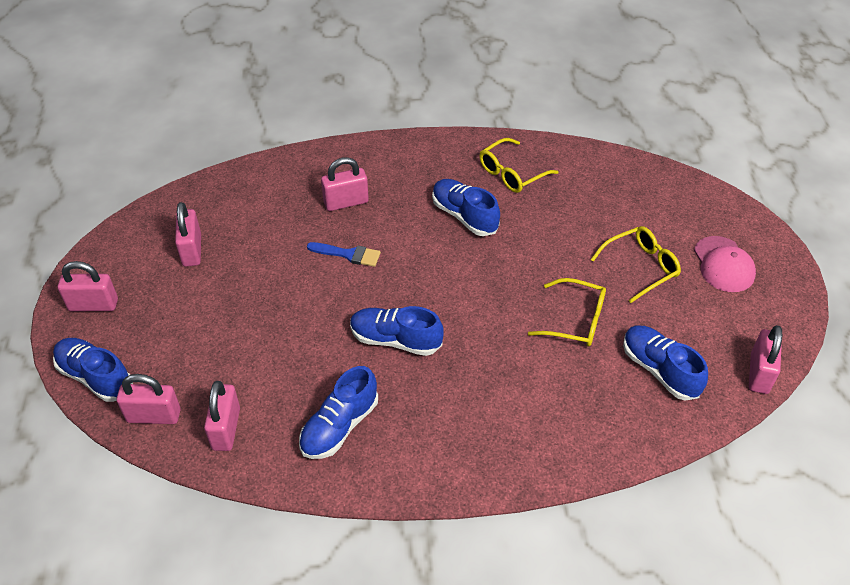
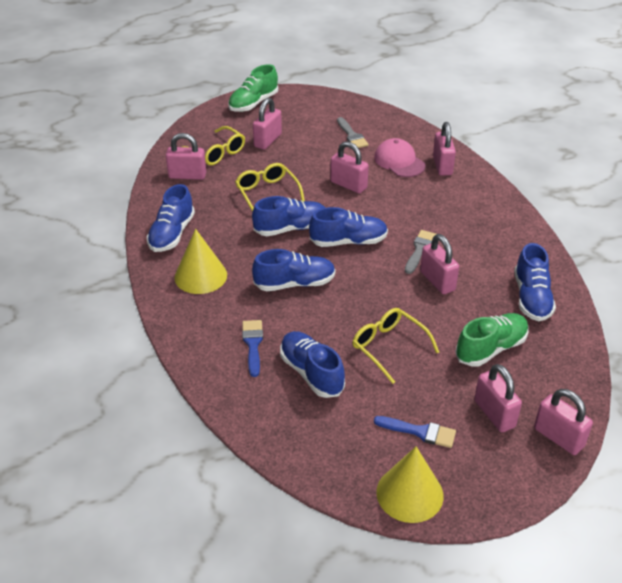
blue brush: [307,242,381,267] = 1 -> [242,320,263,377] [374,416,456,448] = 2
blue shoe: [53,338,133,402] [299,366,378,459] [350,306,444,356] [432,179,500,236] [623,325,708,400] = 5 -> [147,184,195,252] [252,196,325,236] [252,249,336,291] [280,331,345,398] [309,207,388,247] [514,243,556,321] = 6
green shoe: none = 0 -> [228,64,278,112] [455,313,529,367] = 2
grey brush: none = 0 -> [337,117,369,148] [405,230,436,274] = 2
pink padlock: [58,261,118,311] [117,374,181,424] [175,202,201,267] [204,381,240,451] [321,157,369,211] [749,325,782,394] = 6 -> [166,133,206,180] [253,98,282,150] [330,141,369,194] [420,234,459,294] [433,122,456,176] [474,364,522,432] [534,389,593,455] = 7
yellow cone: none = 0 -> [174,229,227,294] [376,446,444,523] = 2

